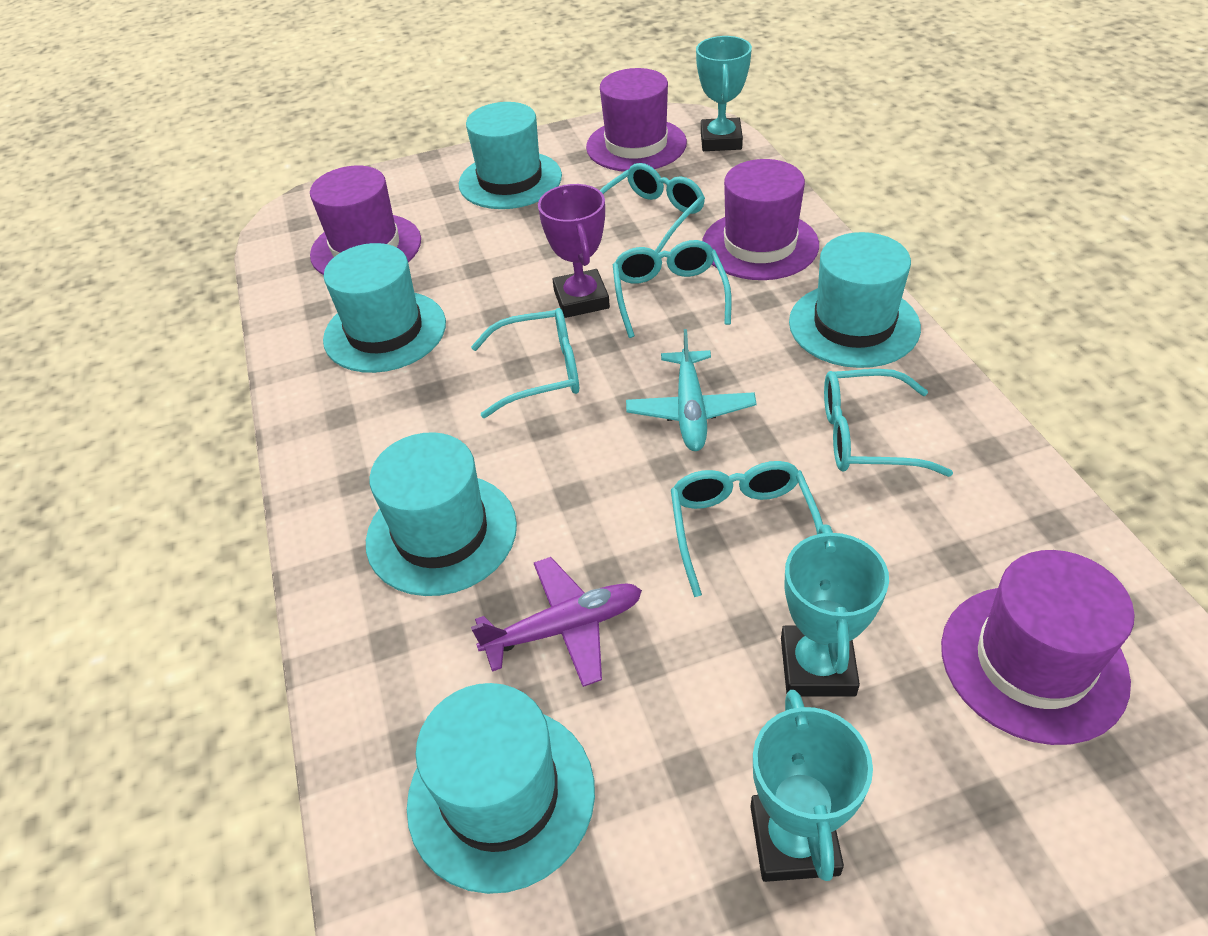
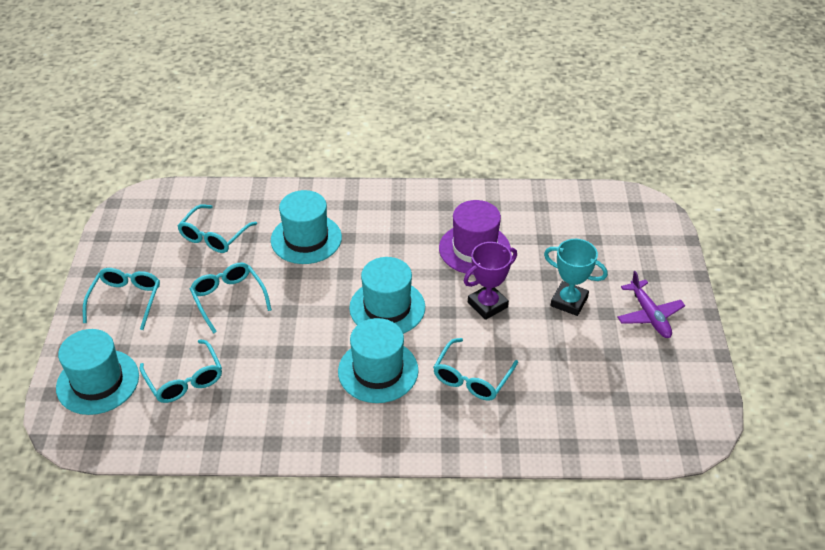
purple hat: [310,166,421,275] [586,68,687,172] [702,159,819,280] [941,550,1135,745] = 4 -> [439,200,511,275] = 1
turquoise hat: [323,243,446,373] [366,432,517,596] [407,683,595,894] [459,102,562,209] [789,232,921,368] = 5 -> [56,329,139,415] [271,190,342,264] [338,318,418,403] [349,257,425,334] = 4
turquoise plane: [626,329,757,451] = 1 -> none = 0
turquoise trophy: [696,36,752,151] [750,690,873,882] [781,524,889,697] = 3 -> [544,239,608,316] = 1

